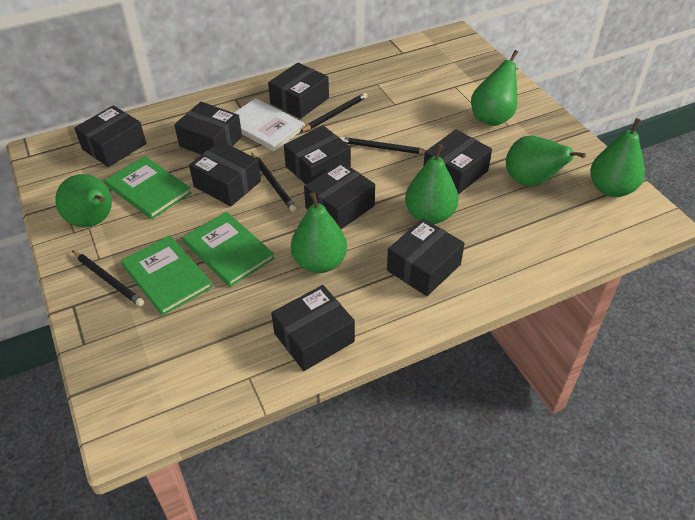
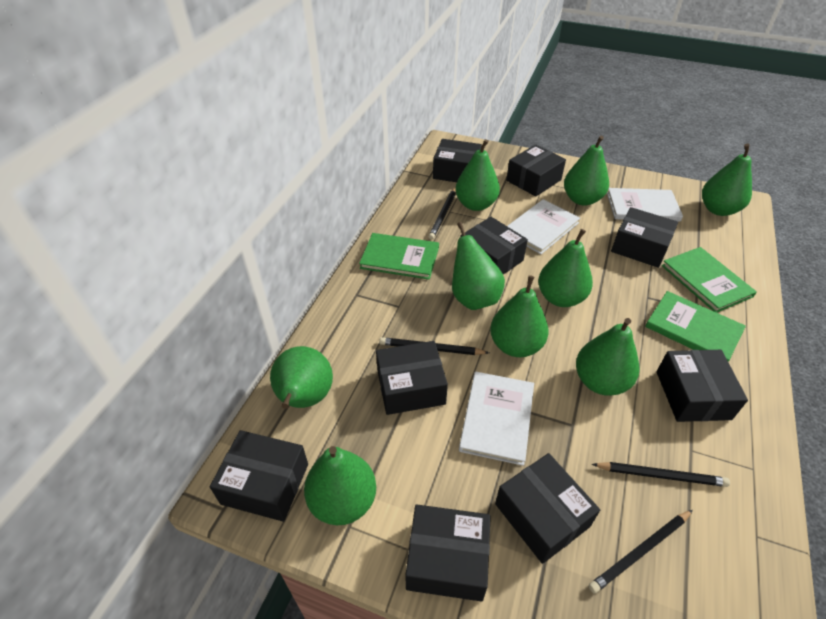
green pear: [55,174,112,228] [291,192,347,273] [405,144,459,224] [471,50,518,126] [506,136,586,187] [590,118,645,197] = 6 -> [270,346,333,409] [304,446,376,525] [452,222,505,310] [455,139,500,211] [490,275,548,357] [538,229,593,307] [564,136,609,206] [576,318,639,396] [702,144,752,216] = 9
white book: [234,98,305,151] = 1 -> [459,372,534,466] [507,199,580,254] [607,188,683,222] = 3

